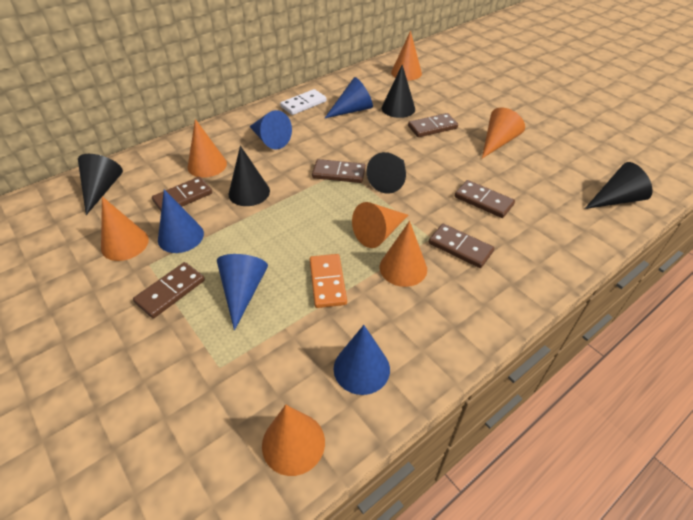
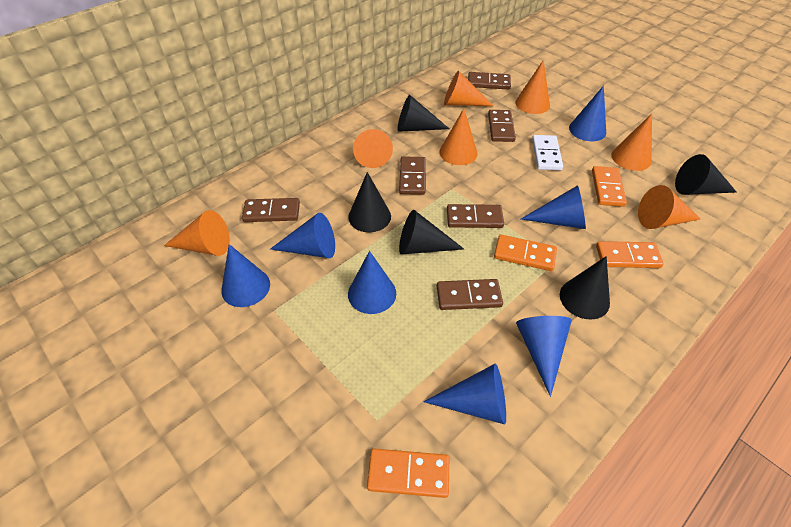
blue cone: [158,189,204,253] [217,254,268,331] [249,110,292,149] [324,77,373,119] [333,325,390,395] = 5 -> [221,244,270,307] [270,213,335,258] [348,251,396,314] [423,364,506,425] [516,316,572,397] [521,185,586,229] [569,86,606,141] = 7
orange domino: [310,254,347,308] = 1 -> [367,449,449,498] [494,234,557,271] [592,166,627,207] [596,241,664,268] = 4

